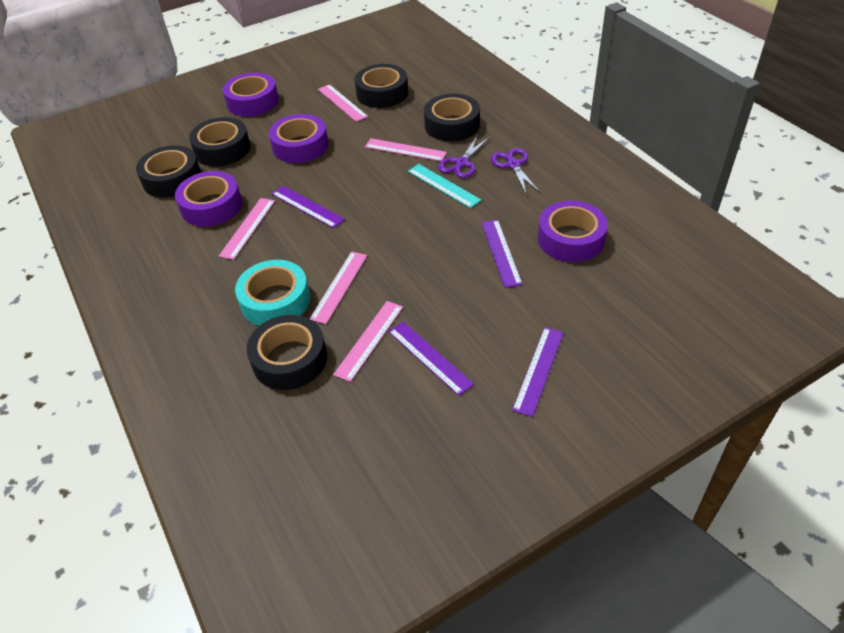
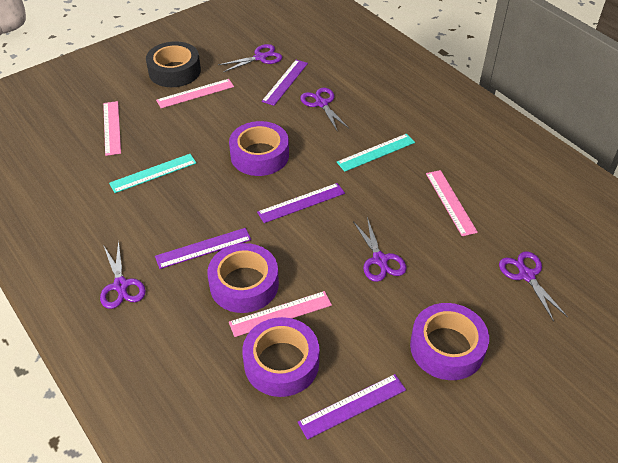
black tape: [136,145,201,198] [189,117,251,166] [247,315,327,390] [355,64,408,108] [424,94,480,141] = 5 -> [146,41,201,87] = 1
pink ruler: [219,198,275,260] [310,252,367,324] [318,84,368,122] [333,301,403,382] [365,138,447,161] = 5 -> [103,101,121,156] [156,79,234,108] [229,291,332,337] [426,170,478,236] = 4
purple scissors: [438,135,490,178] [491,148,540,195] = 2 -> [100,240,146,309] [218,44,282,72] [300,88,349,130] [353,217,407,282] [499,251,568,322] = 5
turquoise ruler: [408,164,481,208] = 1 -> [109,154,196,193] [337,134,415,172] = 2
turquoise tape: [235,260,310,326] = 1 -> none = 0

